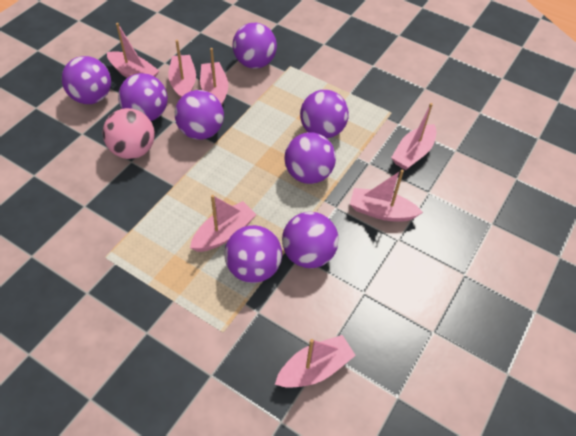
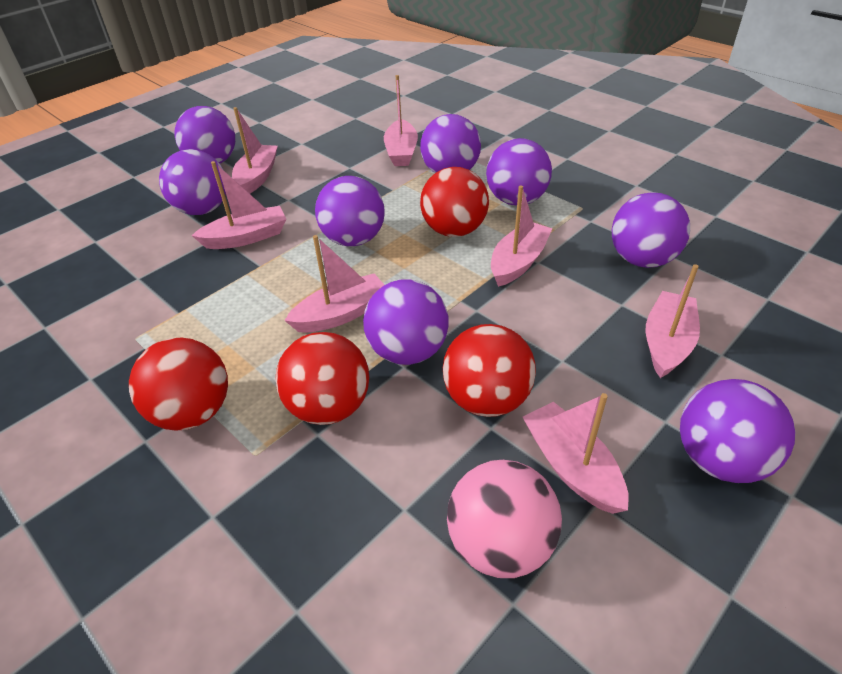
red ball: none = 0 -> [129,338,228,431] [275,332,369,425] [420,167,489,237] [443,324,536,417] = 4

